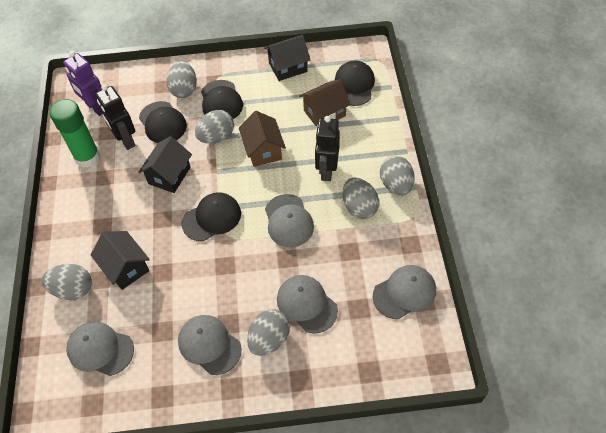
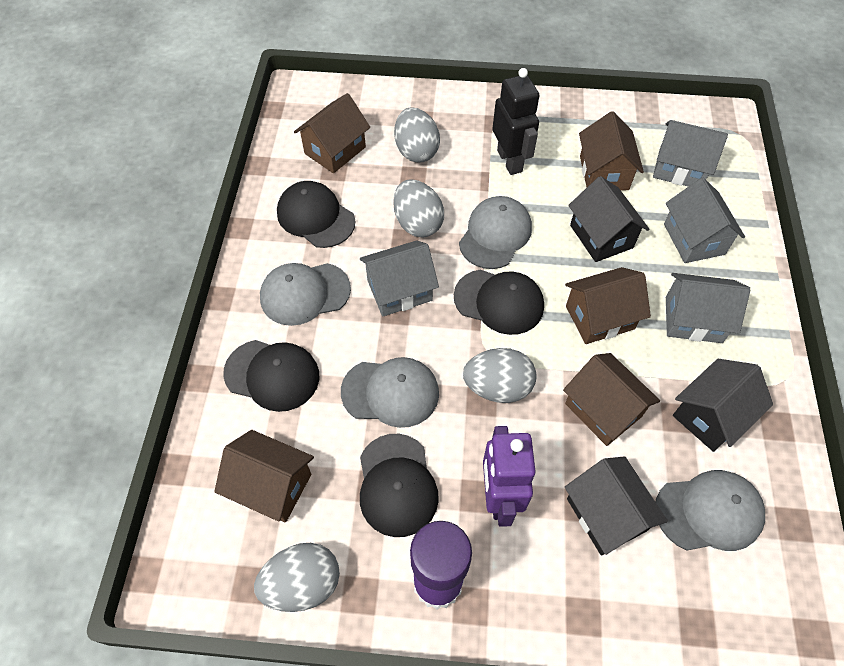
black robot: [96,85,136,150] [315,116,340,181] = 2 -> [492,68,539,175] = 1
brown house: [239,111,286,167] [299,79,351,127] = 2 -> [214,430,314,522] [294,93,370,173] [563,353,660,446] [565,267,651,344] [579,111,644,191] = 5
green glue stick: [50,99,100,168] = 1 -> none = 0
grey cap: [66,322,134,376] [178,315,242,375] [265,194,314,247] [277,275,338,334] [373,265,436,319] = 5 -> [260,263,351,326] [341,357,439,428] [459,196,532,269] [656,470,765,551] = 4
grey egg: [42,264,92,300] [166,61,197,98] [195,110,234,144] [247,309,290,356] [343,178,379,219] [380,156,415,195] = 6 -> [254,543,340,612] [393,179,444,237] [394,107,440,163] [463,348,536,403] = 4
grey house: none = 0 -> [360,240,439,317] [653,120,728,187] [664,178,745,263] [666,273,750,343] = 4
purple glue stick: none = 0 -> [410,521,472,610] = 1

